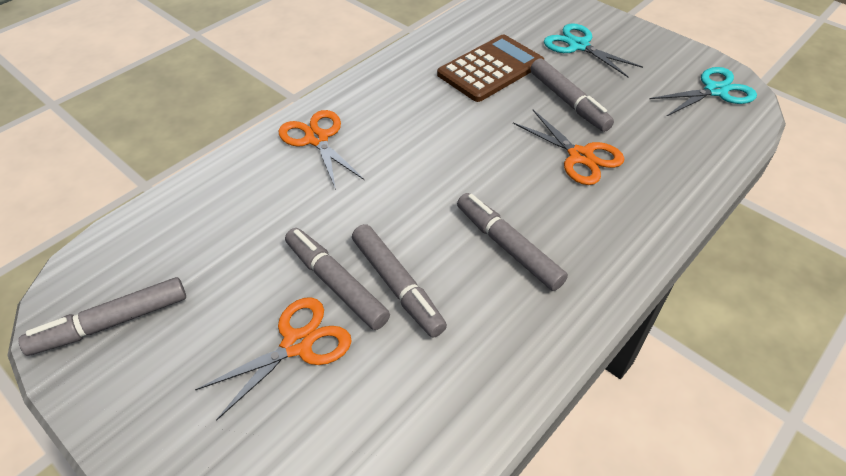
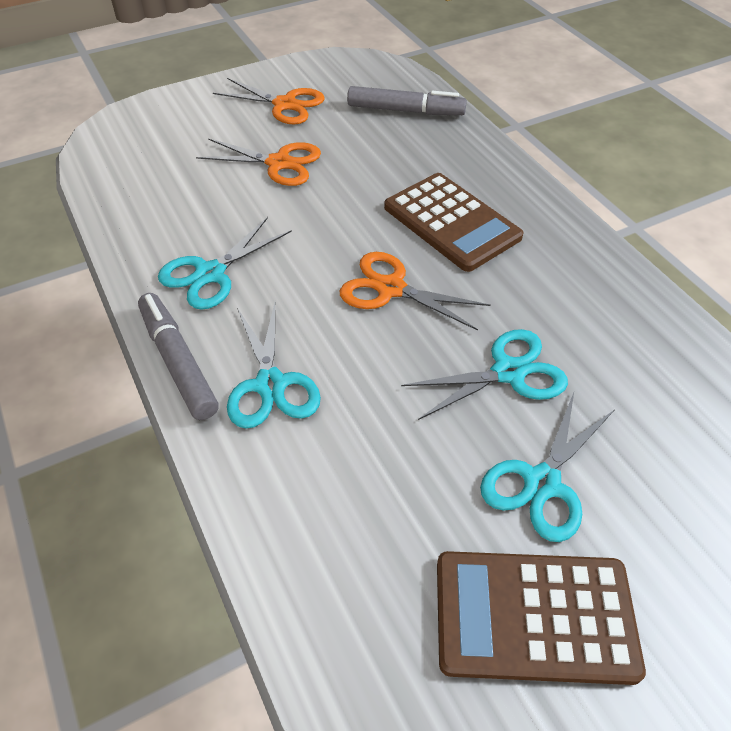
brown calculator: [437,35,544,102] = 1 -> [384,173,524,272] [437,551,646,685] = 2
grey marker: [19,277,186,356] [285,228,390,330] [352,224,447,337] [457,193,568,291] [530,58,614,132] = 5 -> [138,293,218,420] [347,86,467,115] = 2
turquoise scissors: [544,23,643,77] [649,67,757,117] = 2 -> [158,217,292,310] [227,303,321,429] [401,329,568,420] [480,393,614,542] = 4

